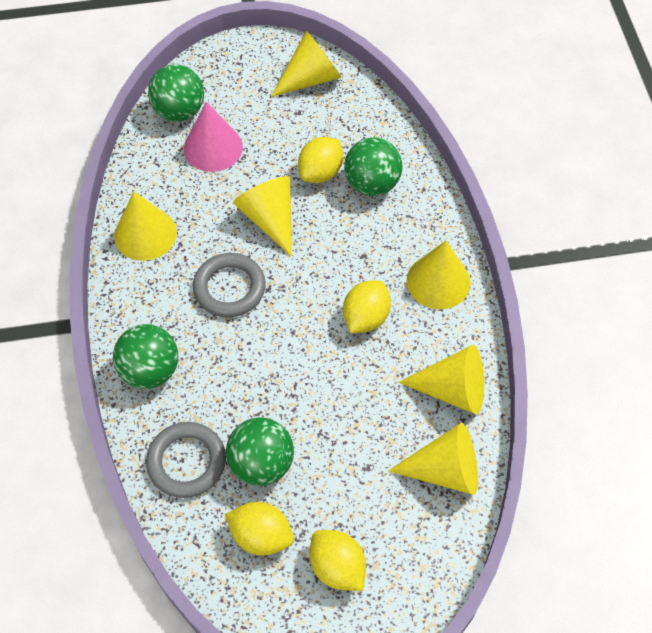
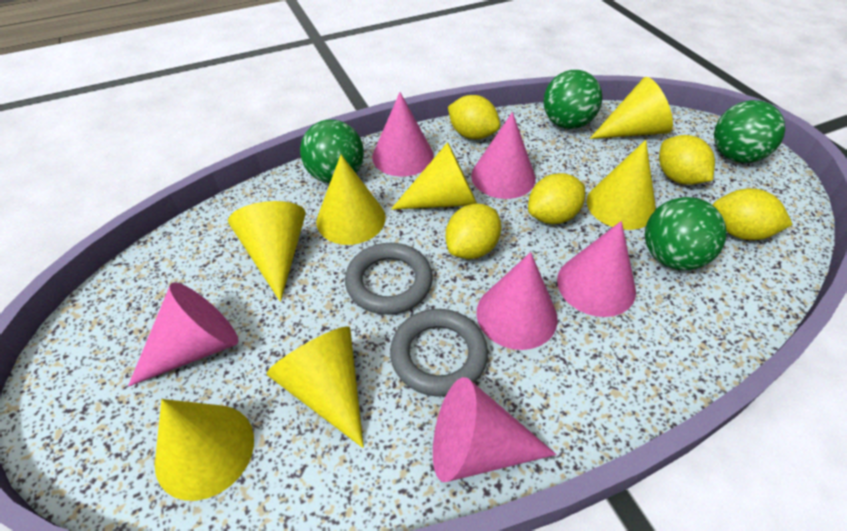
pink cone: [184,102,243,172] = 1 -> [128,282,238,387] [372,92,434,177] [433,377,556,482] [471,112,536,199] [476,252,558,350] [557,221,636,317] = 6
yellow cone: [114,191,177,261] [233,176,292,257] [271,31,342,97] [388,423,478,495] [398,345,484,414] [407,241,471,309] = 6 -> [155,399,254,501] [228,201,306,302] [266,326,364,448] [316,155,386,245] [391,142,477,210] [587,140,656,230] [589,77,673,139] = 7
yellow lemon: [225,502,294,555] [298,137,343,183] [310,530,366,591] [343,280,391,333] = 4 -> [445,203,501,259] [448,95,500,140] [528,173,585,224] [659,135,715,185] [713,189,793,240] = 5

